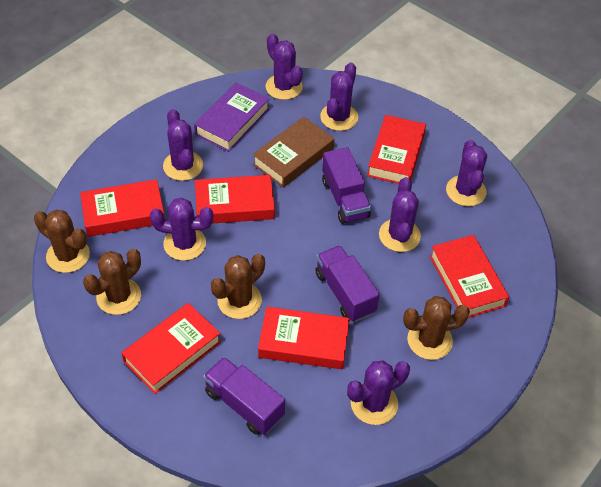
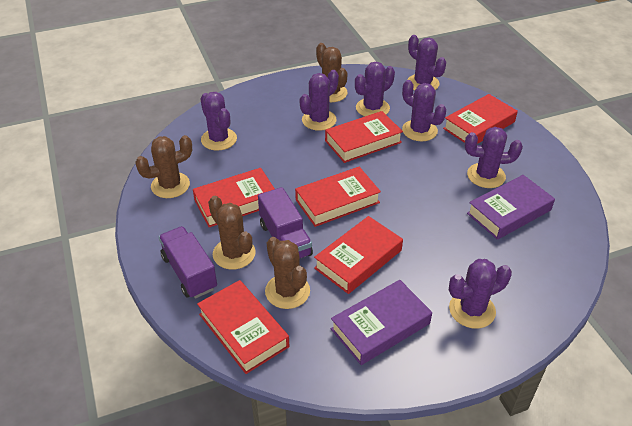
brown book: [253,117,334,188] = 1 -> none = 0
purple book: [194,82,269,152] = 1 -> [331,280,432,365] [467,175,555,240] = 2
purple truck: [203,357,285,435] [315,245,380,322] [322,147,371,224] = 3 -> [159,226,217,299] [258,187,313,259] = 2

